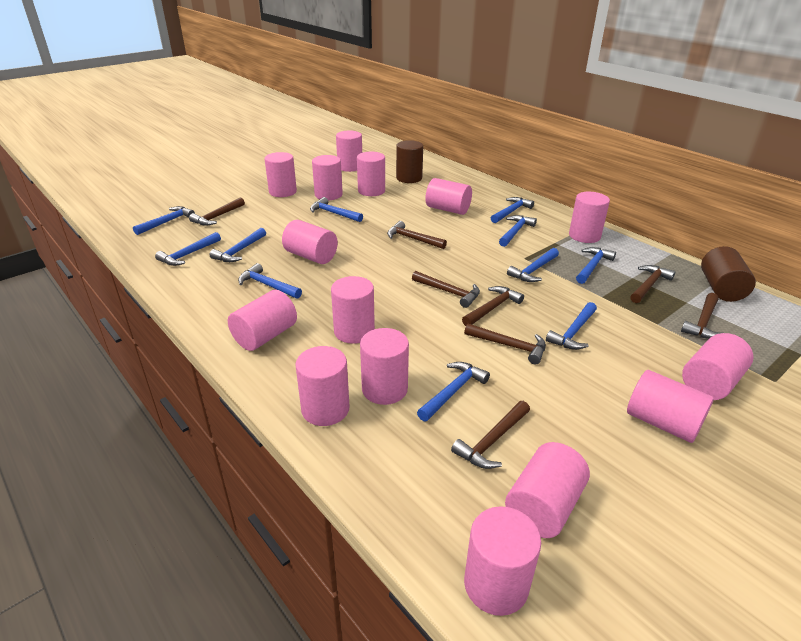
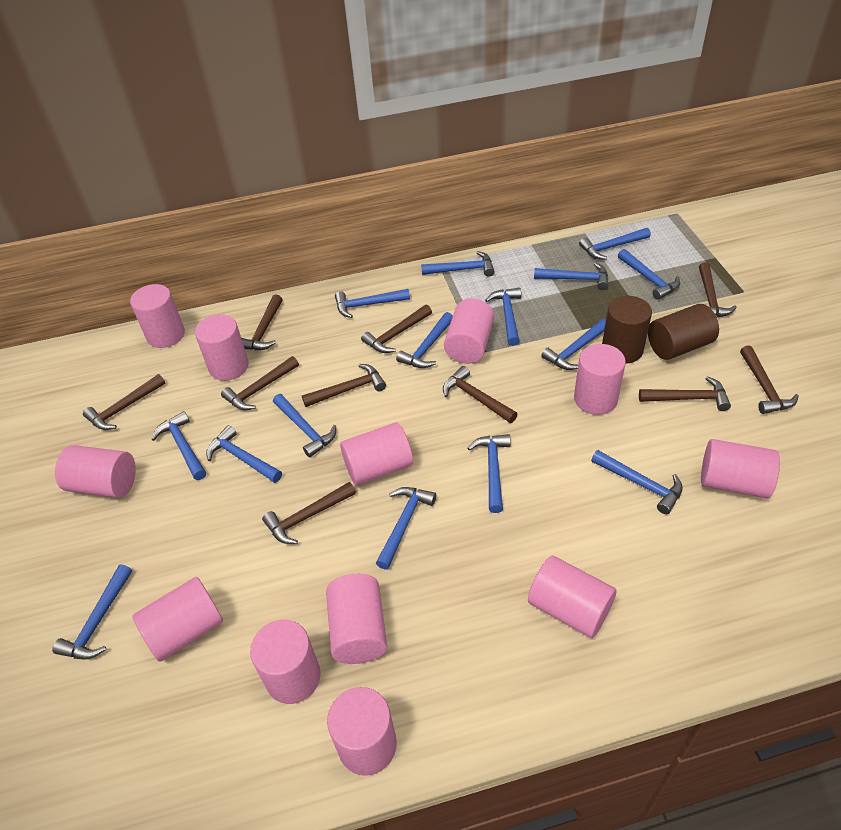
blue hammer: [133,206,195,235] [155,232,221,266] [210,228,266,262] [238,263,302,299] [310,197,363,222] [417,362,490,422] [491,197,534,223] [499,215,537,247] [507,248,559,282] [546,302,597,350] [576,247,616,284] = 11 -> [52,564,132,660] [151,411,206,480] [206,425,282,483] [273,394,336,458] [335,289,410,318] [376,487,436,570] [396,312,453,368] [421,251,495,277] [468,434,510,513] [485,287,521,346] [534,263,609,290] [541,319,606,370] [579,228,651,260] [591,450,683,514] [618,249,680,300] = 15
brown hammer: [189,197,245,226] [387,221,447,249] [412,271,480,308] [451,401,530,469] [462,286,524,326] [464,324,546,364] [630,265,675,303] [681,293,721,339] = 8 -> [83,374,166,430] [221,356,299,410] [241,294,283,350] [262,482,356,544] [302,364,386,407] [361,304,432,353] [443,366,518,423] [639,376,731,411] [699,262,737,317] [740,345,799,414] = 10
pink cylinder: [228,290,297,351] [264,152,297,197] [282,220,338,264] [295,346,350,426] [312,155,343,200] [331,276,375,344] [336,130,362,172] [357,152,385,196] [360,328,409,405] [425,178,472,215] [464,506,541,616] [505,442,590,538] [569,192,610,243] [627,370,714,443] [682,333,754,400] = 15 -> [55,445,136,498] [130,284,185,348] [133,577,223,662] [195,314,249,381] [250,620,321,704] [326,574,387,664] [327,687,397,776] [340,422,413,485] [444,298,494,364] [528,556,617,638] [574,344,626,415] [701,439,780,499] = 12

